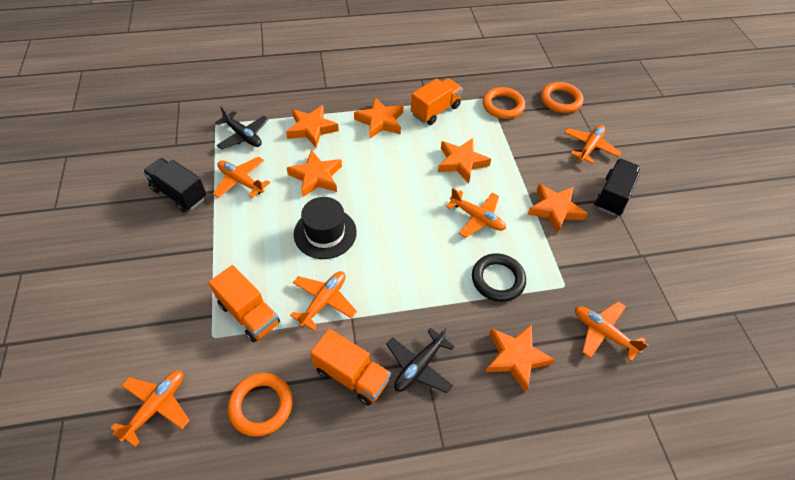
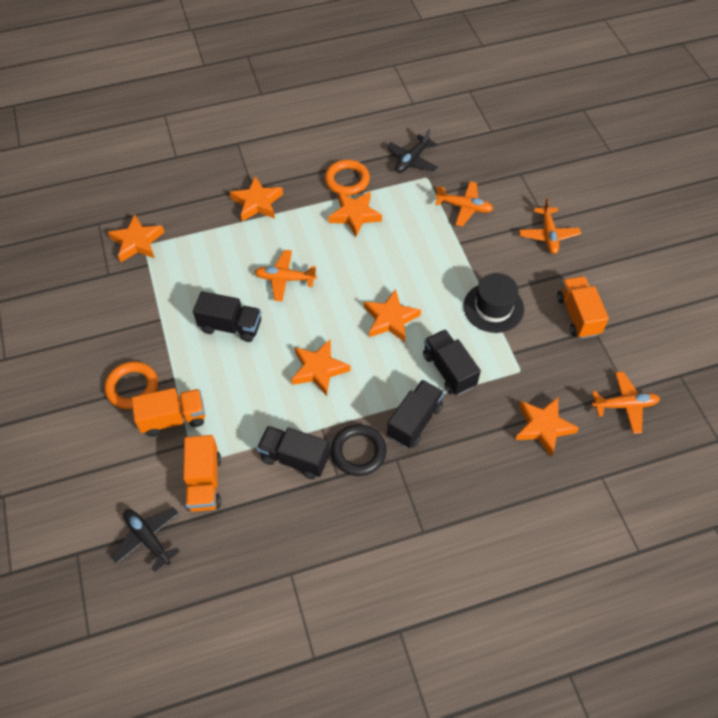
black truck: [143,158,207,212] [594,159,641,216] = 2 -> [193,291,261,342] [257,426,330,479] [387,380,444,448] [423,329,481,395] = 4
orange plane: [111,371,190,447] [213,157,270,198] [290,271,357,330] [446,188,506,238] [564,125,621,164] [575,302,648,362] = 6 -> [255,250,317,302] [435,181,493,227] [519,197,581,254] [592,371,660,434] = 4
orange ring: [228,373,293,437] [483,87,525,119] [541,82,583,113] = 3 -> [105,361,158,409] [325,160,370,196] = 2

